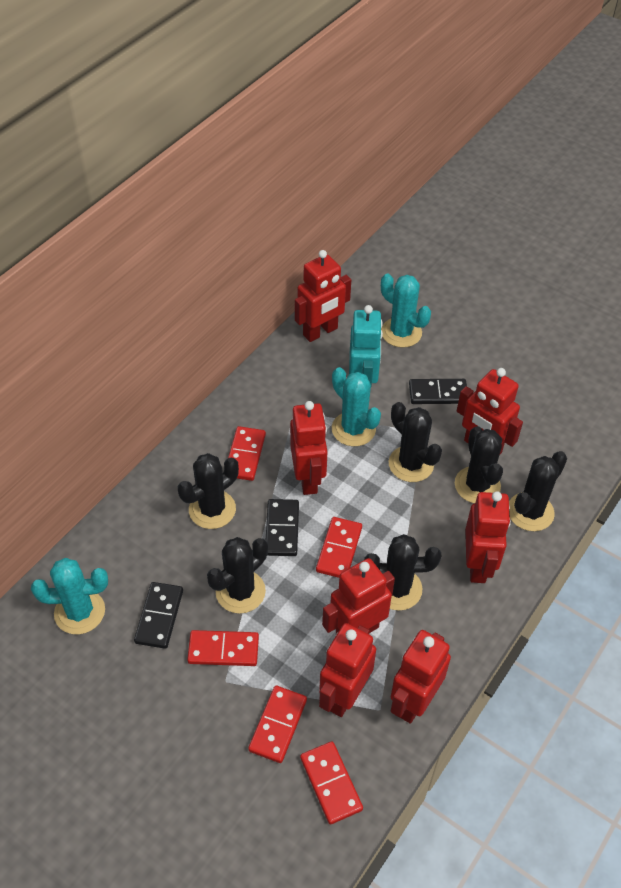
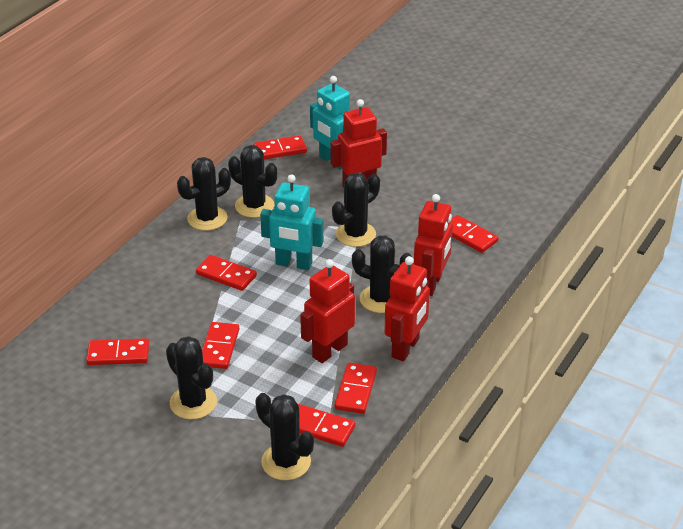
black domino: [134,582,183,649] [266,499,299,556] [409,379,467,404] = 3 -> none = 0
red domino: [187,630,259,666] [228,426,266,481] [248,686,307,763] [300,741,363,824] [316,517,362,578] = 5 -> [86,338,149,365] [196,255,257,291] [202,322,239,369] [254,135,307,159] [298,404,355,447] [335,363,377,414] [450,215,498,253] = 7
red robot: [290,401,328,495] [295,250,351,342] [319,623,376,717] [322,558,395,634] [391,630,451,724] [457,368,523,454] [466,491,511,583] = 7 -> [300,259,355,363] [330,99,387,188] [384,256,430,361] [414,194,453,296] = 4
turquoise cactus: [31,558,108,634] [332,367,381,446] [381,274,431,348] = 3 -> none = 0
turquoise robot: [349,305,383,387] = 1 -> [260,174,324,270] [310,76,350,170] = 2

